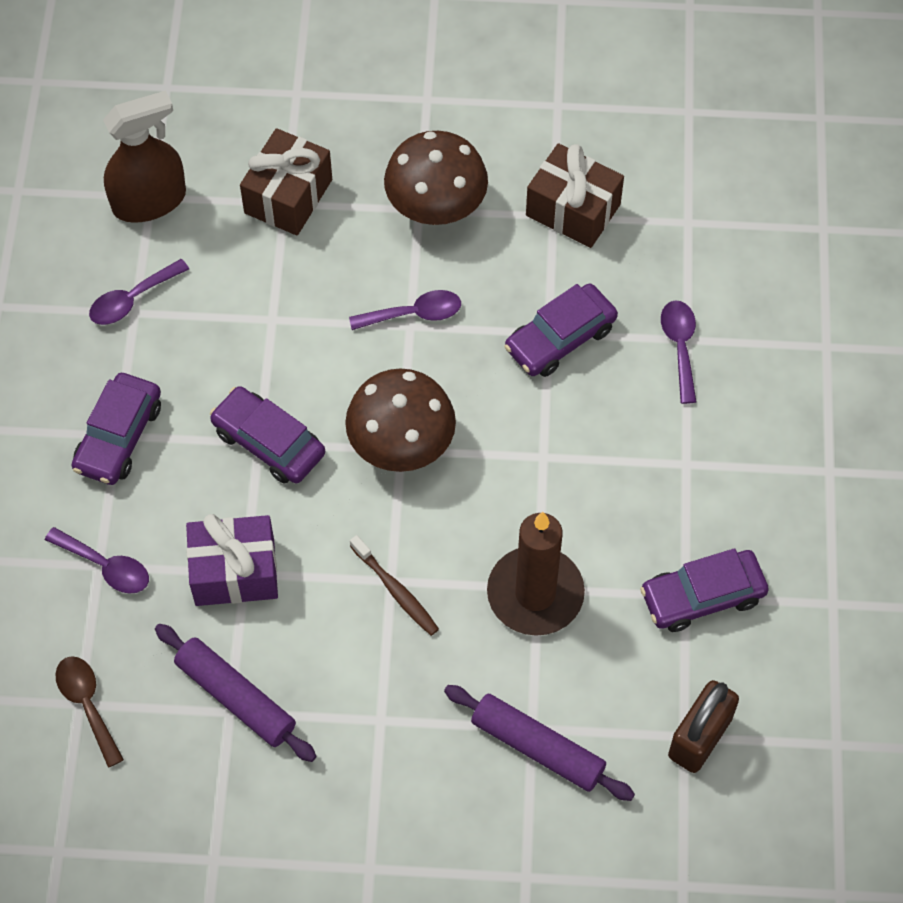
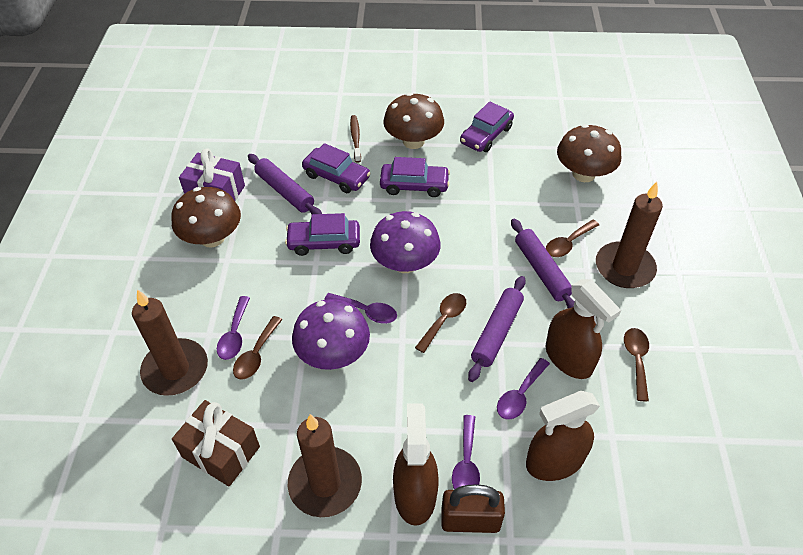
brown candle: [487,512,585,636] = 1 -> [132,289,208,396] [288,414,362,517] [596,182,663,288] = 3
brown gift: [240,128,332,236] [526,143,624,248] = 2 -> [172,400,260,486] = 1
brown mushroom: [345,368,456,472] [384,131,488,225] = 2 -> [172,187,241,248] [383,93,444,149] [557,124,621,182] = 3
brown spoon: [55,656,124,768] = 1 -> [233,316,282,380] [415,293,466,353] [546,220,599,257] [624,328,649,401] = 4
brown spray bottle: [103,90,186,223] = 1 -> [393,403,439,526] [526,391,600,481] [546,279,621,379] = 3
purple mushroom: none = 0 -> [292,299,370,370] [370,211,441,273] = 2
purple rolling pin: [155,624,317,762] [444,685,635,801] = 2 -> [248,154,322,214] [468,276,526,382] [511,219,575,308] = 3

